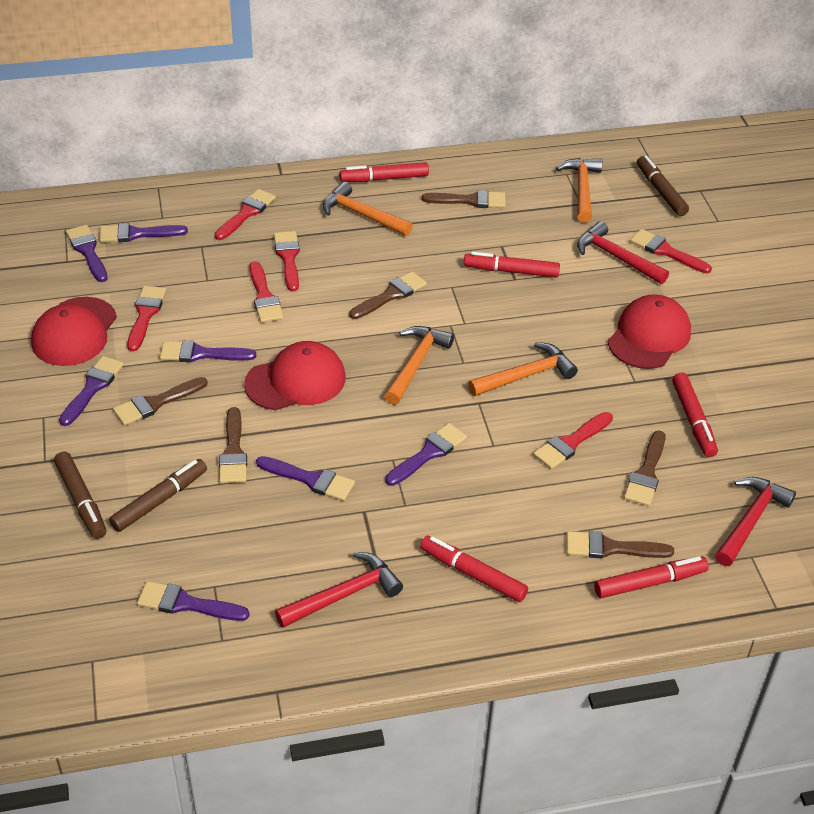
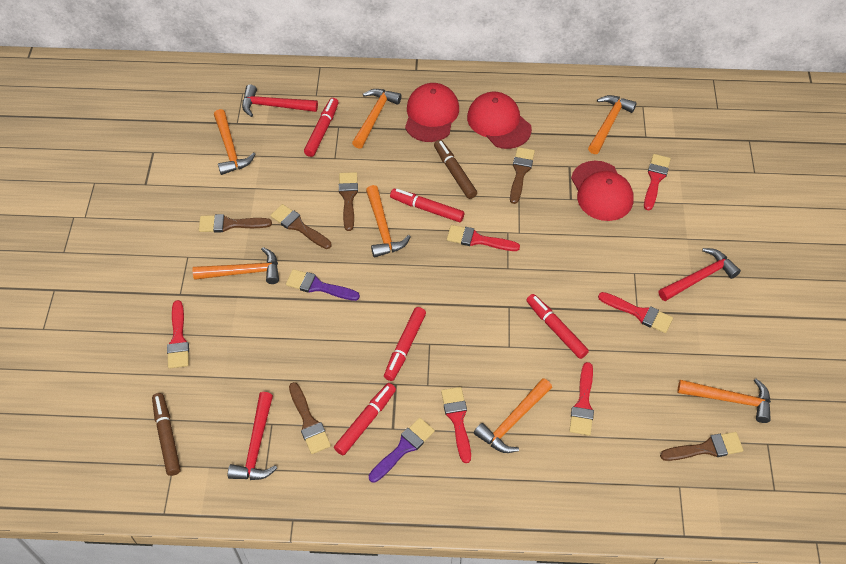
brown marker: [54,451,106,539] [109,459,207,532] [637,156,689,216] = 3 -> [152,393,181,476] [434,140,477,199] = 2
orange hammer: [323,182,413,236] [384,326,454,405] [468,342,578,396] [556,158,602,223] = 4 -> [193,247,279,284] [214,109,256,175] [352,89,402,149] [366,185,410,257] [474,378,552,453] [588,95,637,154] [677,378,771,423] = 7
purple brush: [59,356,124,426] [66,225,108,282] [100,223,188,242] [137,581,250,621] [160,340,256,362] [256,456,355,501] [385,423,467,486] = 7 -> [286,269,360,301] [369,418,435,483] = 2

